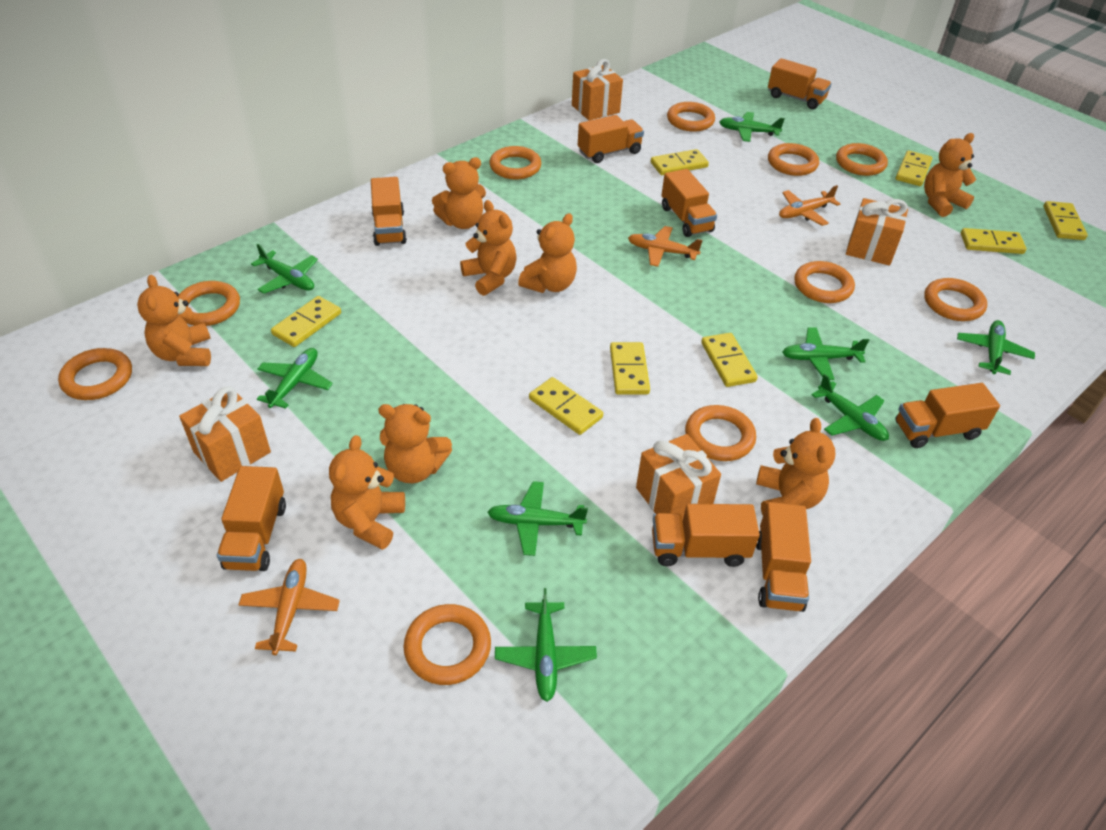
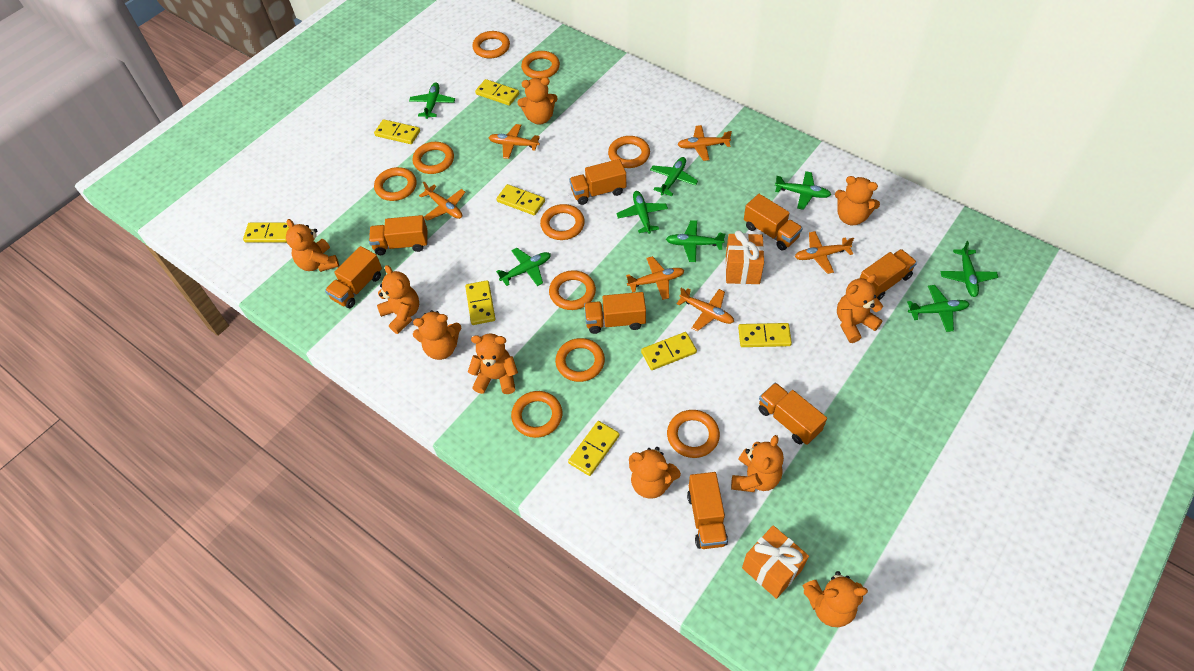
orange gift: [179,386,271,482] [572,59,623,120] [636,434,721,520] [846,198,908,266] = 4 -> [725,230,764,284] [742,525,809,599] = 2
orange plane: [238,559,340,655] [628,226,703,267] [779,185,840,226] = 3 -> [419,181,465,221] [488,124,540,159] [626,256,684,300] [677,125,732,161] [677,288,734,331] [795,231,854,274] = 6
orange teddy bear: [137,275,211,366] [329,435,405,550] [378,404,452,483] [432,157,486,229] [460,200,517,296] [518,213,577,293] [756,418,835,515] [924,133,976,217] = 8 -> [286,219,339,272] [377,265,419,334] [413,310,462,360] [468,333,518,394] [517,77,558,125] [629,447,681,499] [731,435,784,492] [803,571,868,627] [835,176,880,225] [837,274,883,343] = 10

